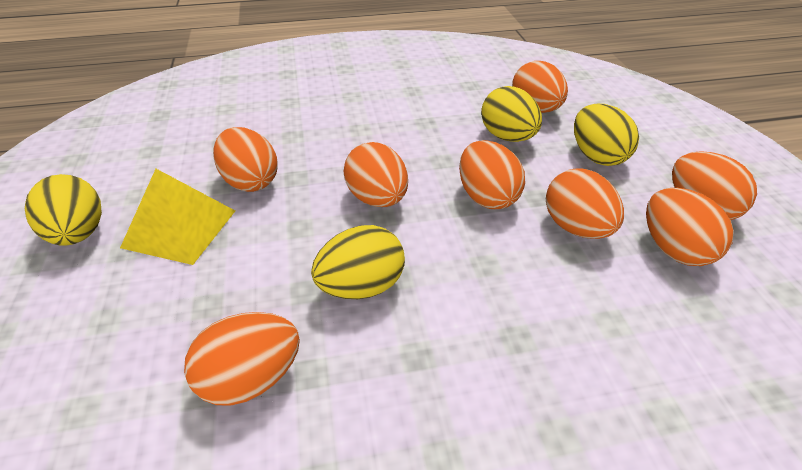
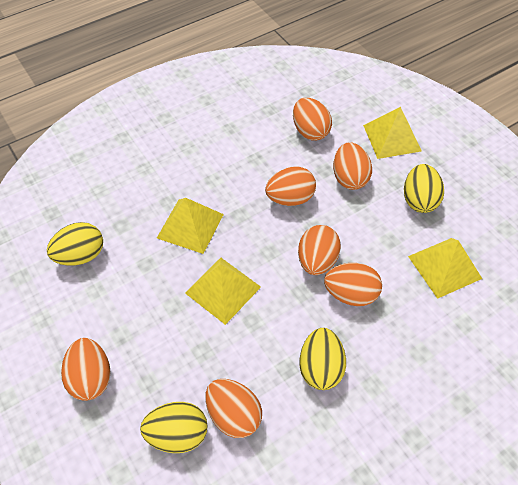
orange egg: [184,312,300,406] [213,127,278,192] [343,142,408,207] [459,140,525,209] [512,61,568,113] [546,168,624,239] [646,188,734,266] [672,151,757,220] = 8 -> [61,338,111,401] [205,379,262,438] [265,166,316,206] [293,98,332,141] [298,225,341,275] [324,263,382,306] [333,142,372,190] = 7
yellow pyramid: [120,169,235,265] = 1 -> [157,198,224,254] [185,258,261,325] [363,107,422,159] [408,238,482,299] = 4

